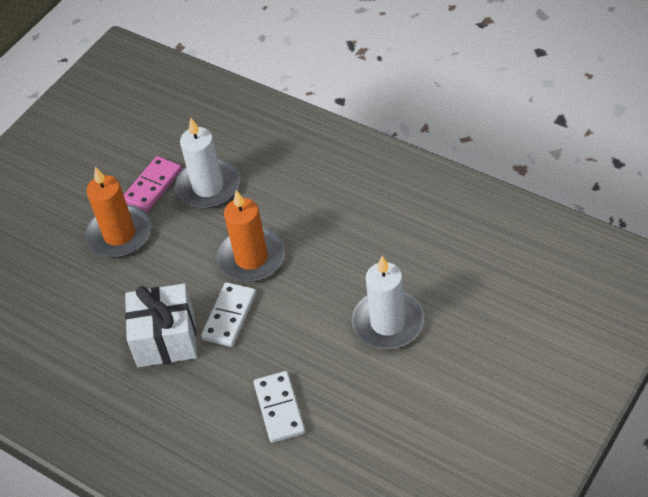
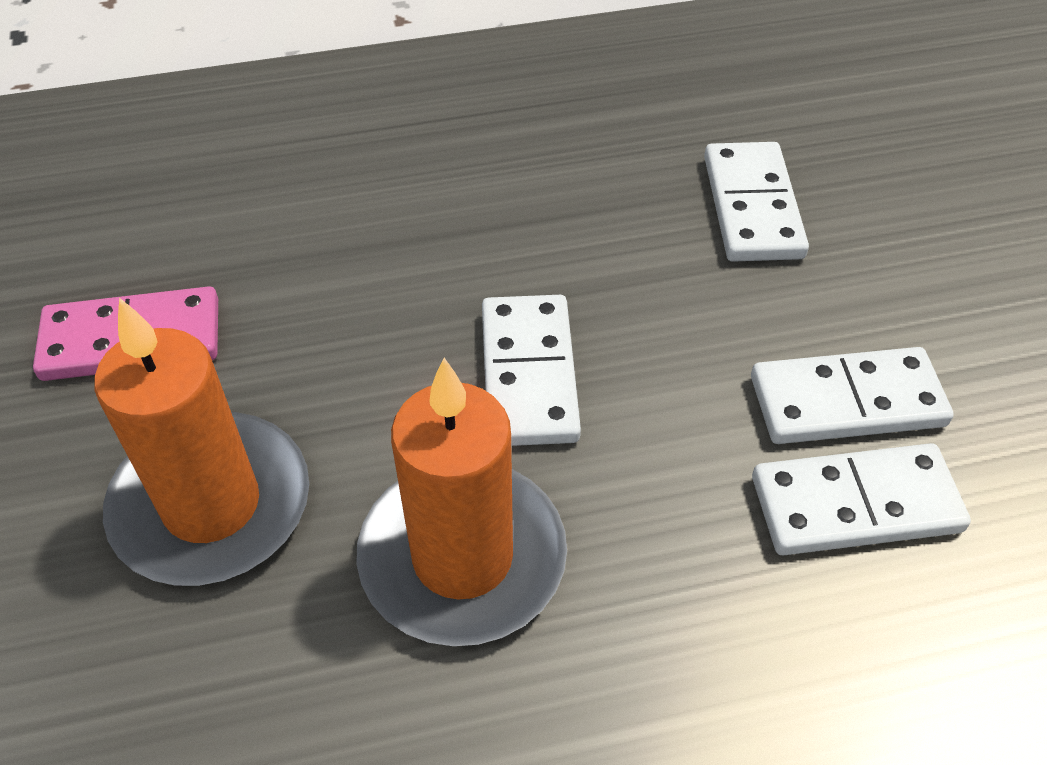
white candle: [175,118,240,209] [351,256,424,349] = 2 -> none = 0
white domino: [201,282,256,347] [254,371,305,443] = 2 -> [482,295,581,446] [704,142,809,262] [751,347,954,444] [752,443,971,556] = 4
white gift: [125,284,197,367] = 1 -> none = 0

